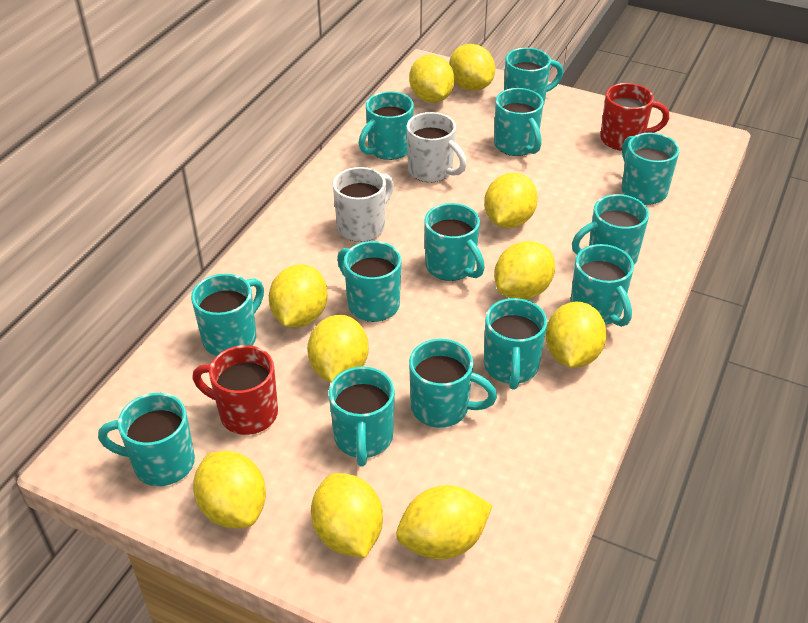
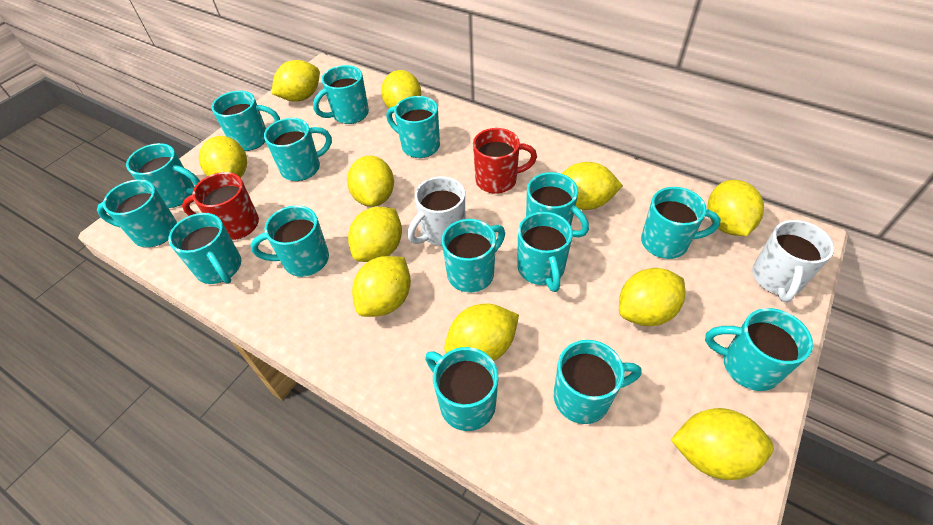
turquoise mug: [98,393,195,486] [191,274,264,356] [329,366,395,466] [337,241,402,322] [358,91,414,160] [409,339,497,428] [424,203,485,281] [484,298,547,390] [494,88,544,156] [504,48,563,103] [570,244,634,327] [572,194,649,265] [622,133,680,205] = 13 -> [97,179,177,247] [126,143,200,208] [169,213,241,284] [212,91,280,151] [251,205,329,277] [264,118,332,181] [313,65,369,124] [386,96,440,158] [425,347,498,431] [442,219,505,292] [517,212,573,292] [526,172,589,237] [554,340,641,424] [641,187,721,259] [705,308,813,391] = 15
yellow lemon: [193,451,266,528] [269,264,328,328] [307,315,369,383] [311,473,383,558] [396,485,493,559] [409,55,455,103] [449,44,495,91] [484,173,538,228] [494,241,555,300] [545,302,607,368] = 10 -> [199,136,247,178] [271,60,320,101] [347,156,394,207] [348,207,402,262] [352,256,411,317] [381,70,421,108] [444,304,519,361] [562,162,623,210] [619,268,685,326] [671,408,774,480] [708,180,764,236] = 11

